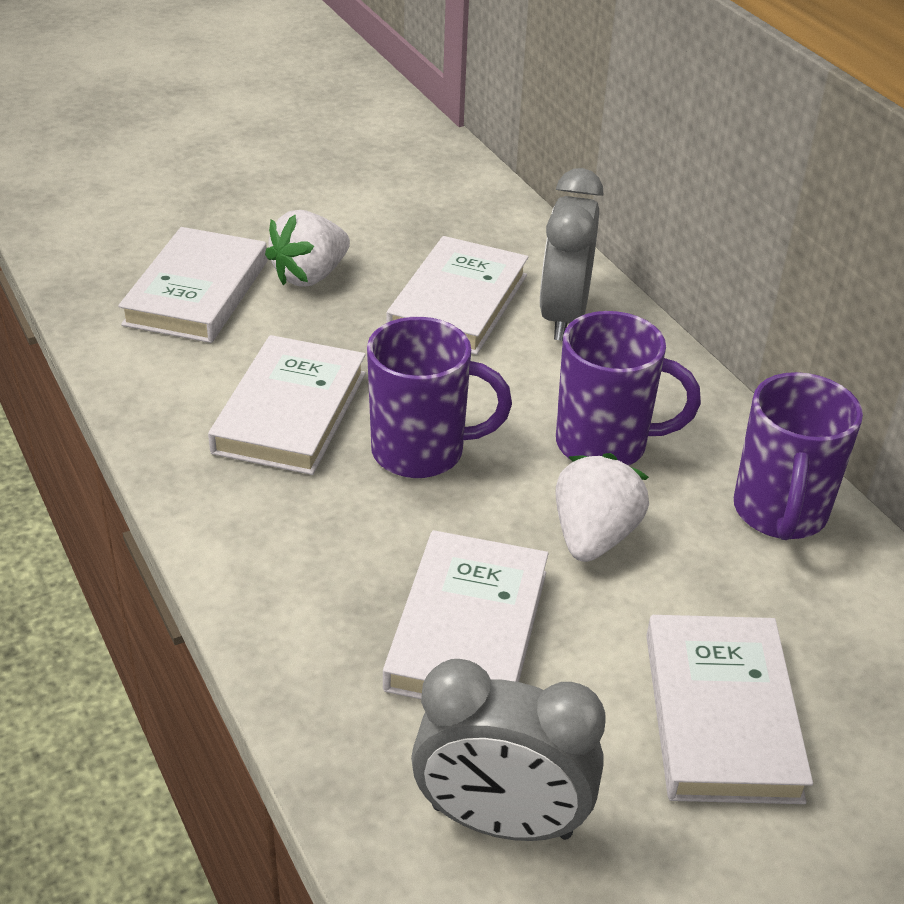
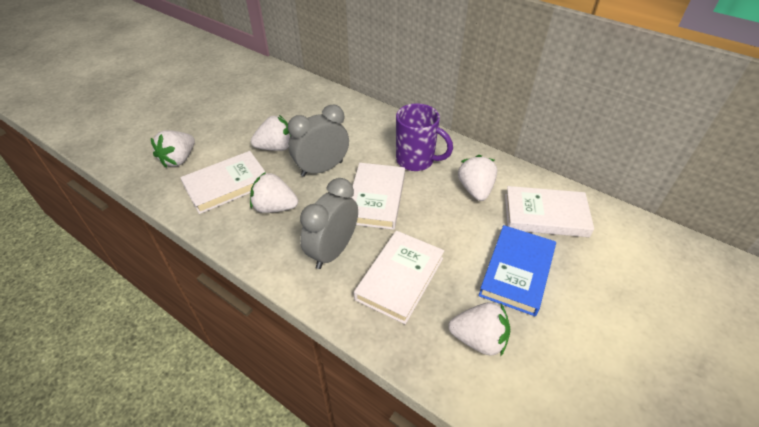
blue book: none = 0 -> [479,225,556,316] = 1
purple mug: [367,317,512,478] [556,311,701,466] [734,372,863,540] = 3 -> [396,103,453,171] = 1
white book: [118,227,267,343] [208,335,366,475] [383,530,548,699] [387,236,528,355] [646,615,813,804] = 5 -> [180,151,267,214] [351,163,405,230] [354,231,444,324] [505,186,594,237] = 4
white strawberry: [265,210,350,287] [555,453,649,562] = 2 -> [151,130,195,168] [250,172,298,213] [251,115,291,151] [448,302,510,357] [458,155,497,201] = 5

